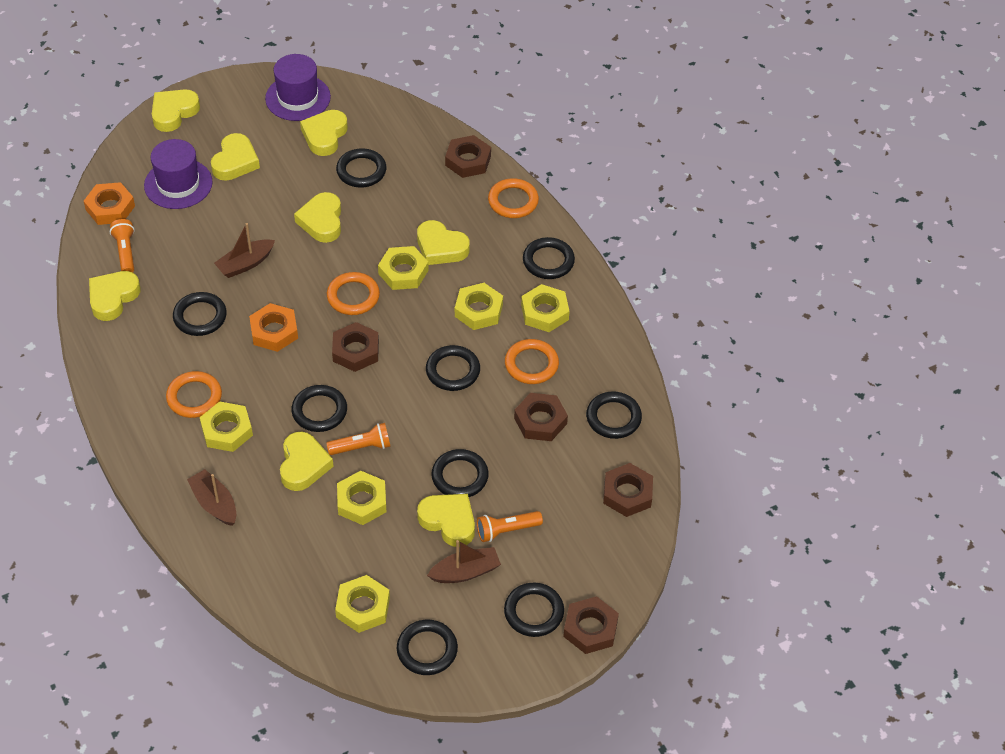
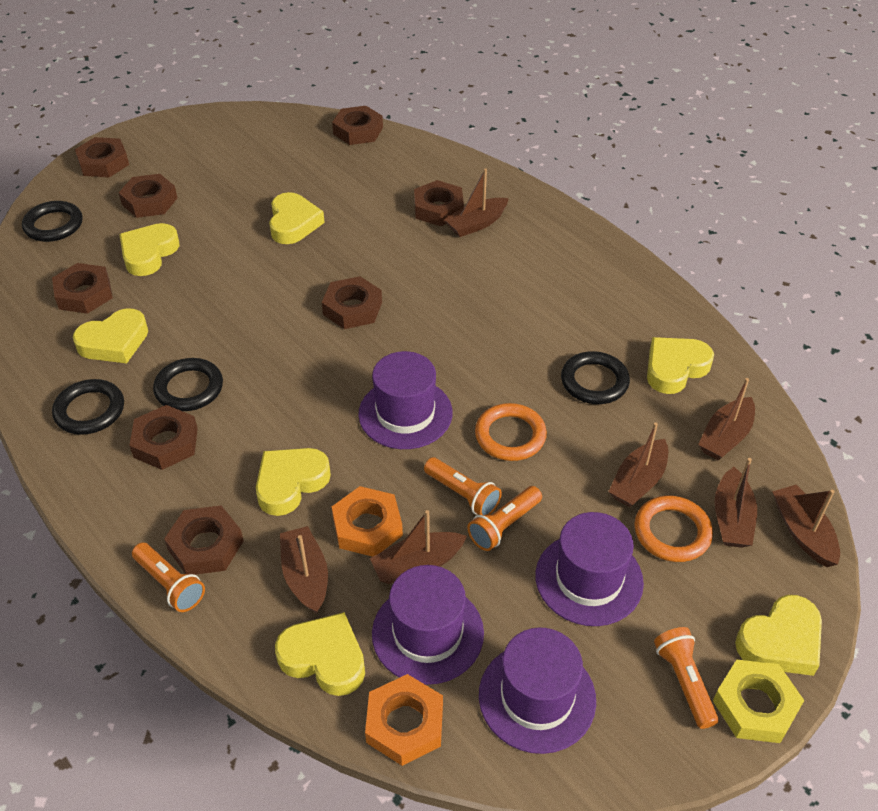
black ring: [173,292,227,336] [291,385,347,432] [336,148,386,187] [397,620,458,675] [426,345,480,391] [432,449,489,497] [504,583,564,637] [523,237,575,279] [586,391,642,439] = 9 -> [22,201,83,242] [52,379,124,435] [153,358,223,411] [561,351,630,404] = 4
brown boat: [187,469,236,526] [214,223,275,278] [427,540,501,583] = 3 -> [280,526,328,614] [370,510,467,584] [444,168,509,237] [608,423,668,507] [698,378,755,460] [715,458,757,548] [772,484,840,567] = 7
brown nut: [332,322,379,372] [445,135,491,178] [514,393,568,441] [563,596,619,654] [603,463,653,517] = 5 -> [52,263,113,314] [75,137,129,177] [119,174,177,218] [129,405,198,470] [164,506,244,575] [322,276,382,329] [332,106,383,145] [414,180,464,226] = 8
orange flashlight: [110,219,135,272] [326,423,391,455] [477,511,543,542] = 3 -> [132,543,205,612] [424,457,502,515] [467,486,542,551] [654,627,719,729] = 4
orange ring: [166,371,222,418] [327,272,380,315] [488,178,539,218] [505,339,559,384] = 4 -> [475,403,547,461] [634,496,713,562] = 2
purple hat: [144,139,213,209] [265,54,331,121] = 2 -> [359,351,453,449] [372,565,484,685] [479,627,596,754] [535,512,644,626] = 4
yellow heart: [89,271,141,321] [152,89,200,132] [211,133,260,181] [280,431,334,491] [294,192,341,243] [300,110,348,156] [417,220,470,265] [417,494,475,547] = 8 -> [73,308,148,363] [119,223,179,276] [256,448,331,516] [269,192,325,244] [275,612,365,696] [647,337,714,394] [735,595,822,676] = 7
yellow nut: [200,401,253,452] [335,575,390,633] [337,471,387,525] [378,246,429,290] [455,283,503,330] [521,284,570,332] = 6 -> [713,660,804,743] = 1

